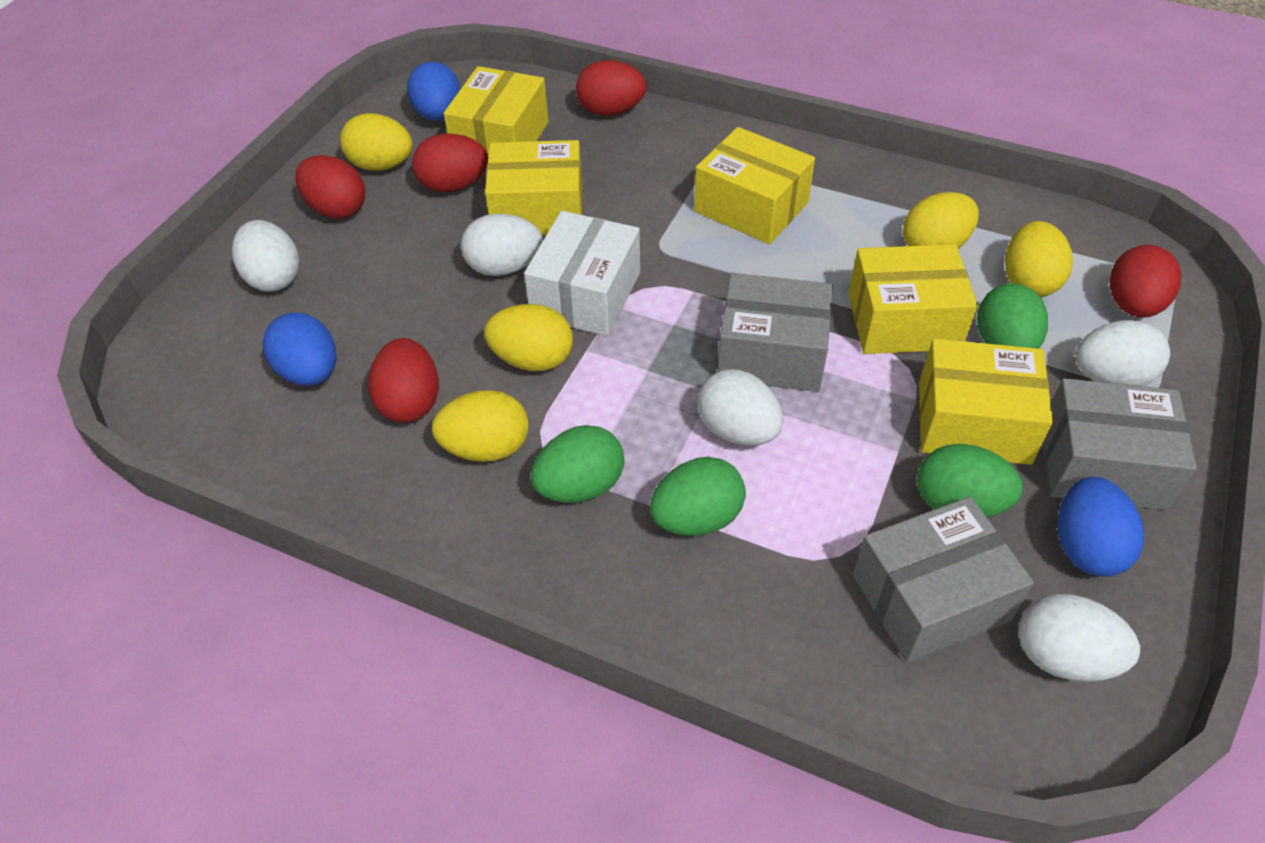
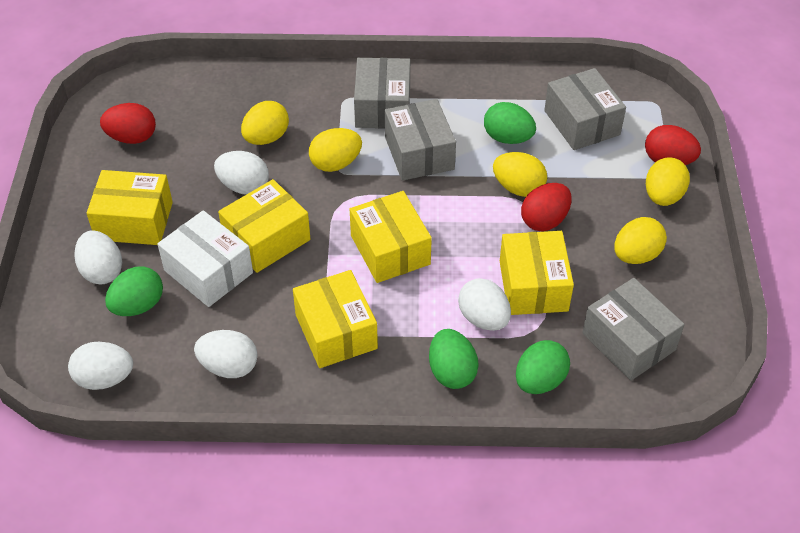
blue egg: [263,312,337,386] [407,62,460,121] [1058,477,1144,577] = 3 -> none = 0
grey box: [717,273,833,392] [853,497,1034,663] [1044,378,1197,510] = 3 -> [354,58,410,129] [385,99,456,181] [544,68,626,150] [582,278,685,381] = 4
red egg: [295,155,365,219] [369,338,439,423] [412,134,488,192] [576,60,647,116] [1110,245,1181,318] = 5 -> [100,103,156,144] [521,183,572,231] [645,125,701,165] = 3

